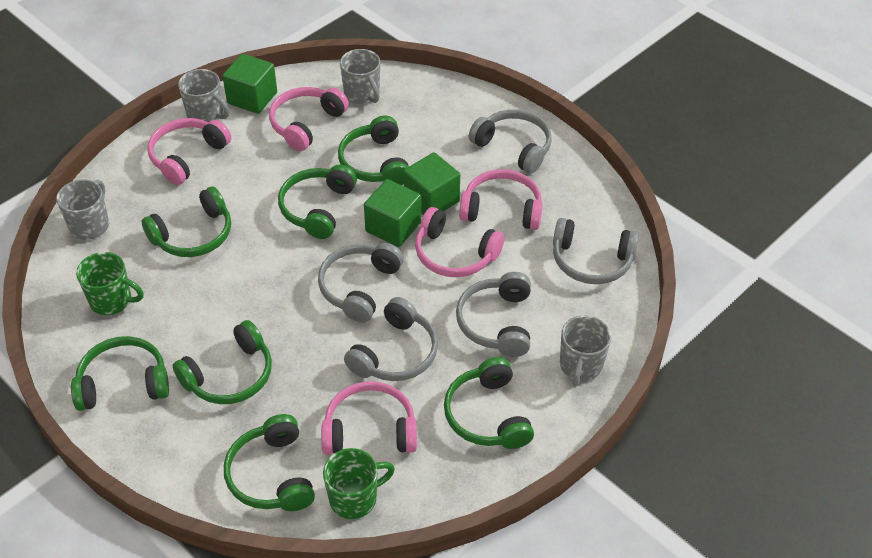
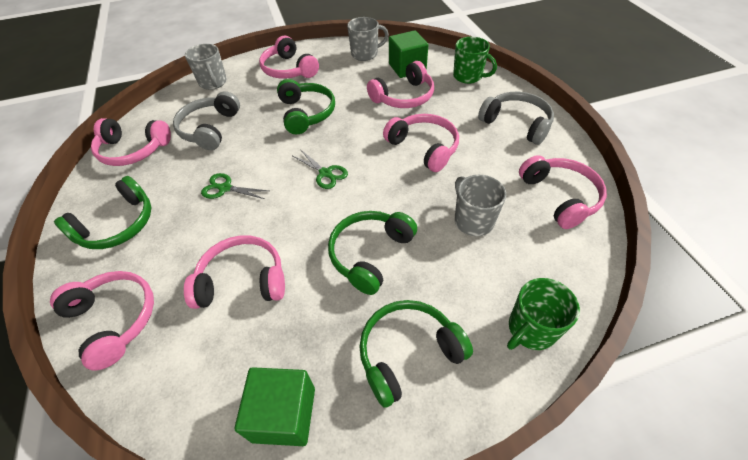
green cube: [222,54,277,114] [364,179,421,247] [403,152,460,215] = 3 -> [235,367,315,446] [389,30,428,78] = 2
green headphones: [71,336,169,411] [142,186,231,257] [173,320,272,404] [224,414,315,511] [278,165,357,239] [338,115,409,185] [444,357,534,449] = 7 -> [54,176,151,249] [277,79,335,134] [328,211,417,295] [359,300,473,408] = 4
green scissors: none = 0 -> [201,173,269,199] [293,149,348,189] = 2
grey headphones: [318,243,404,323] [344,297,438,381] [456,272,531,357] [469,109,552,173] [553,218,639,284] = 5 -> [173,91,240,150] [478,92,554,145] = 2
grey mug: [56,180,109,240] [178,69,229,122] [340,49,380,104] [560,315,611,386] = 4 -> [185,44,227,90] [347,17,389,61] [455,175,506,236] = 3
pink headphones: [147,118,231,185] [269,87,349,151] [321,381,417,455] [415,207,504,277] [459,169,543,230] = 5 -> [50,271,154,371] [91,118,171,166] [184,235,285,309] [259,35,319,78] [367,61,434,108] [383,114,459,172] [519,155,607,229] = 7

